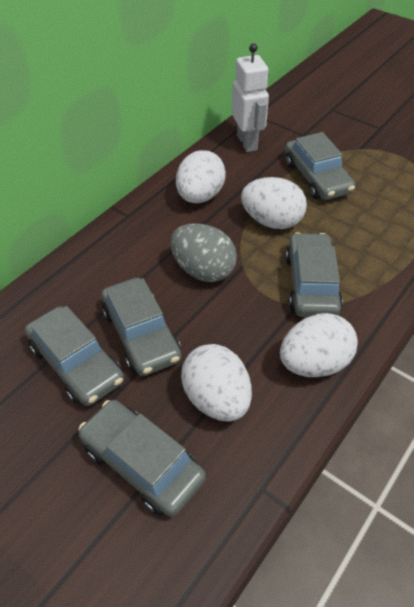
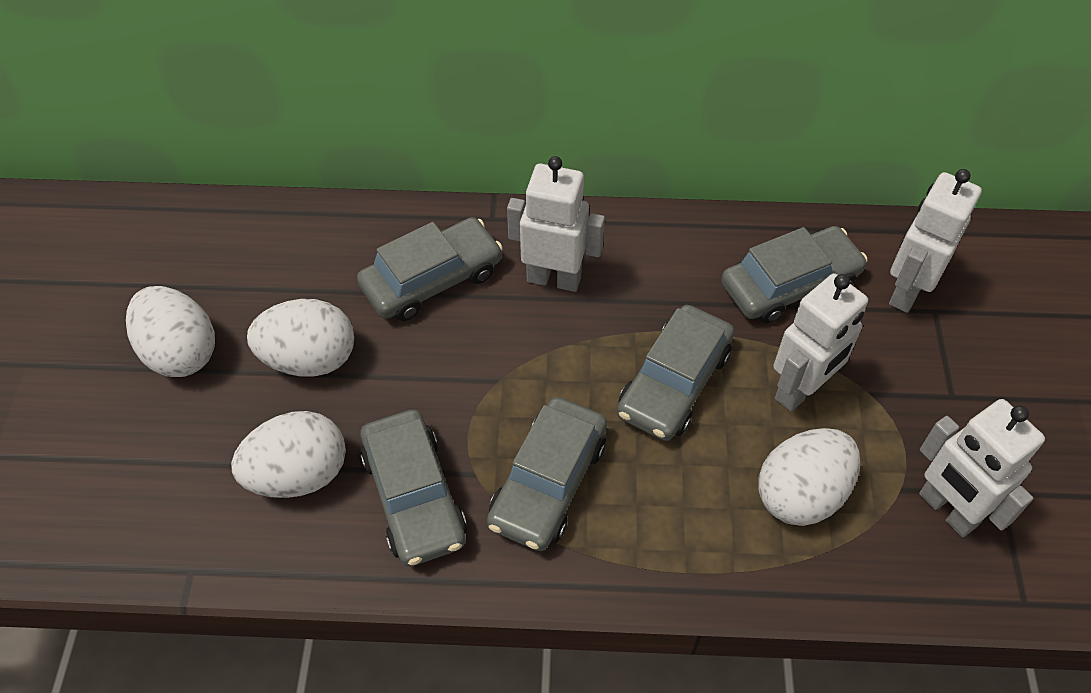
grey egg: [170,223,237,282] = 1 -> none = 0
white robot: [232,43,269,152] = 1 -> [507,156,605,292] [773,274,868,412] [889,169,982,313] [919,399,1045,537] = 4

